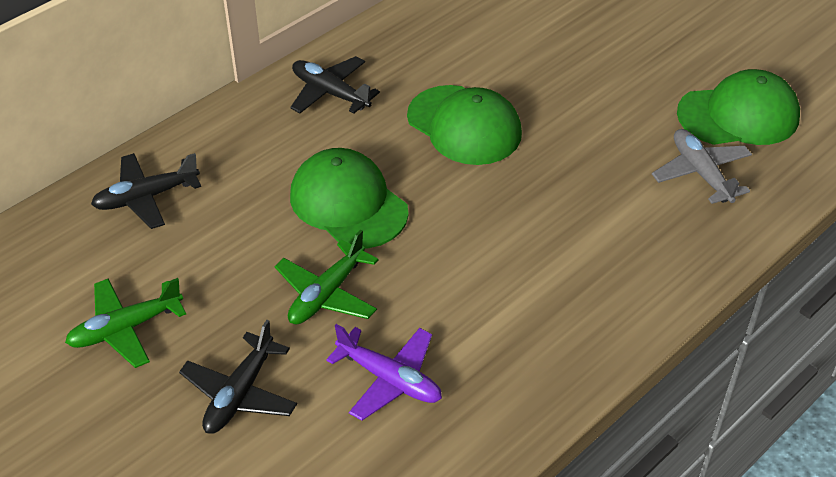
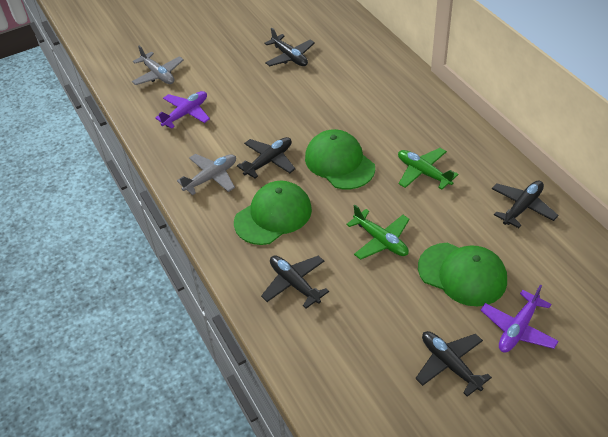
black plane: [91,153,201,229] [179,320,297,434] [290,56,380,114] = 3 -> [237,137,295,178] [261,255,329,309] [264,27,315,66] [415,331,492,397] [492,180,559,228] = 5
grey plane: [652,129,752,204] = 1 -> [132,46,184,85] [177,154,236,195] = 2
purple plane: [326,324,442,421] = 1 -> [155,91,210,129] [481,285,559,353] = 2

